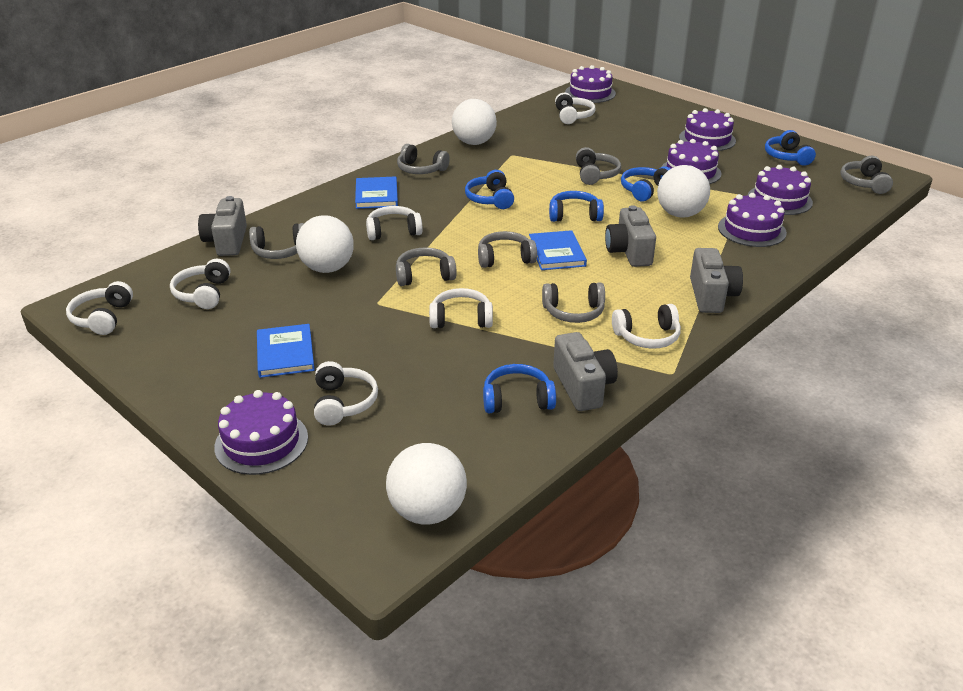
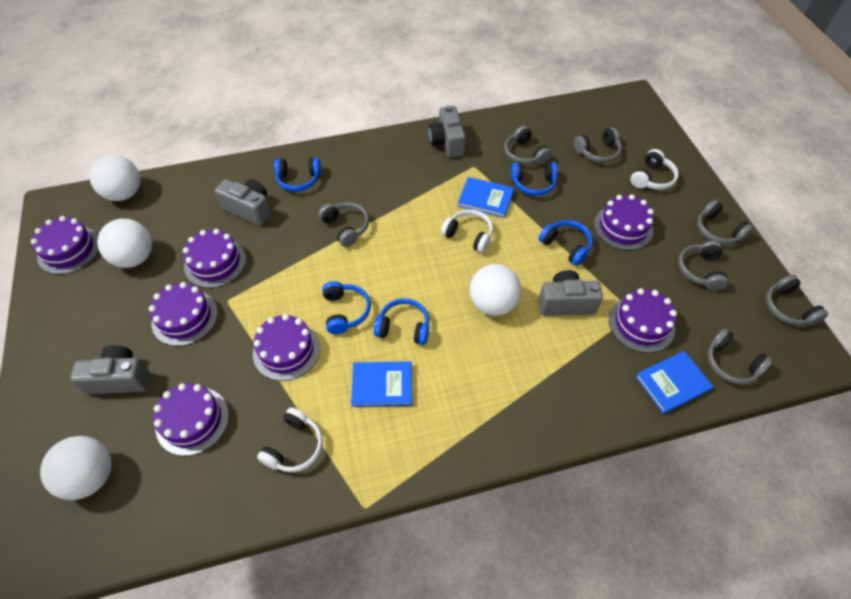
purple cake: [214,390,308,475] [565,65,616,103] [661,139,721,184] [679,108,736,151] [718,193,787,247] [748,165,813,215] = 6 -> [31,216,99,274] [149,282,218,346] [153,383,229,456] [183,229,246,288] [253,314,320,381] [594,194,654,251] [609,288,677,353] = 7
white headphones: [66,281,133,335] [170,259,230,309] [314,361,378,425] [366,206,423,240] [429,288,493,328] [555,93,596,124] [612,304,681,349] = 7 -> [257,407,323,472] [441,209,493,253] [630,149,679,190] = 3

